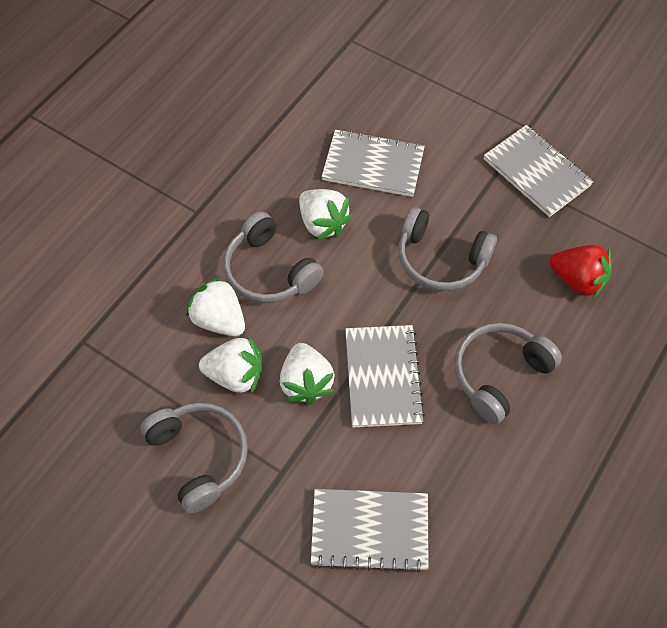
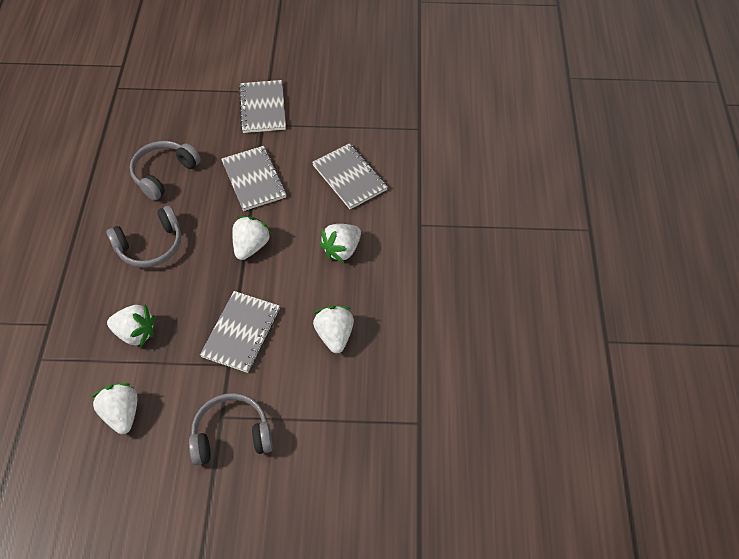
grey headphones: [140,402,248,514] [224,211,324,303] [398,207,497,291] [454,323,562,424] = 4 -> [106,206,181,268] [130,141,201,201] [189,393,273,466] = 3
red strawberry: [550,245,612,299] = 1 -> none = 0
white strawberry: [186,276,245,336] [199,337,262,394] [280,343,335,405] [299,189,353,241] = 4 -> [91,383,137,434] [107,305,155,347] [232,216,271,260] [313,306,354,353] [319,224,361,263] = 5

